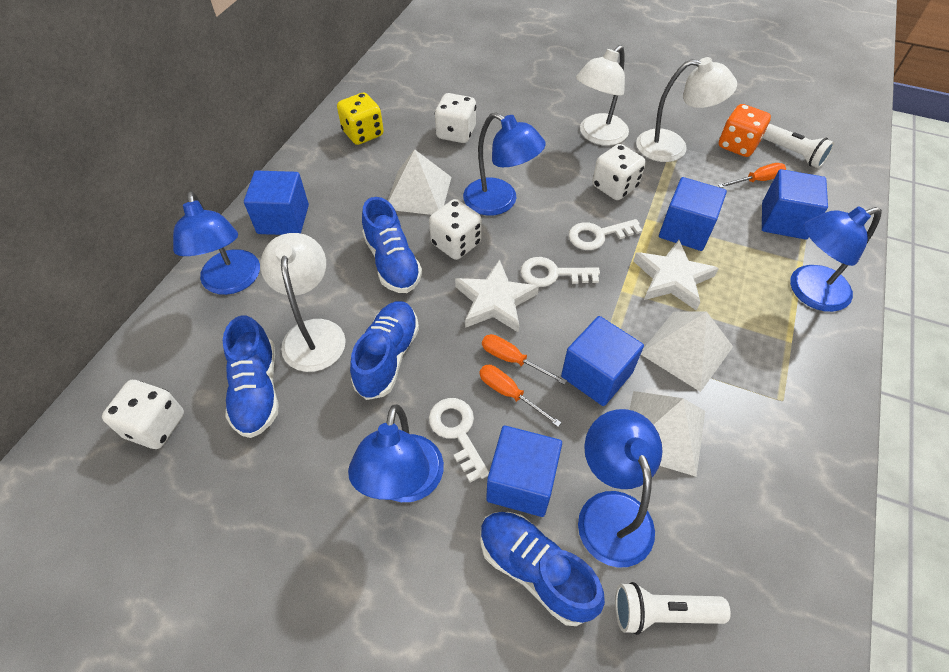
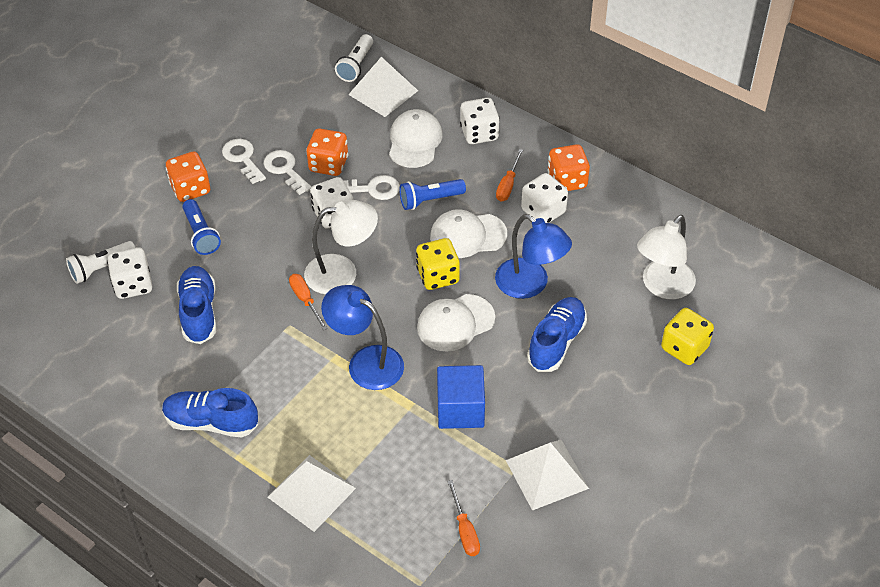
blue cube: [244,170,309,235] [486,426,562,517] [561,316,644,406] [659,177,727,251] [762,169,828,240] = 5 -> [437,365,485,429] = 1
blue flashlight: none = 0 -> [183,199,221,255] [399,179,466,210] = 2
blue lamp: [173,191,260,295] [348,404,444,502] [463,112,546,216] [578,409,663,568] [790,206,882,312] = 5 -> [321,285,404,390] [495,214,572,299] = 2
blue shoe: [223,315,278,438] [350,301,419,400] [362,197,422,293] [480,512,605,626] = 4 -> [162,388,258,438] [177,266,216,344] [527,297,587,372] = 3
orange dice: [719,104,771,157] = 1 -> [166,151,210,202] [306,129,348,176] [548,144,590,191] = 3
white cap: none = 0 -> [389,109,443,168] [417,294,495,352] [430,209,507,258] = 3
white lamp: [260,233,346,372] [576,45,629,146] [636,57,737,162] = 3 -> [304,200,378,294] [637,215,696,299] = 2
white star: [455,259,539,333] [633,240,719,310] = 2 -> none = 0
yellow dice: [337,93,384,145] = 1 -> [416,238,460,290] [661,308,714,365] = 2

